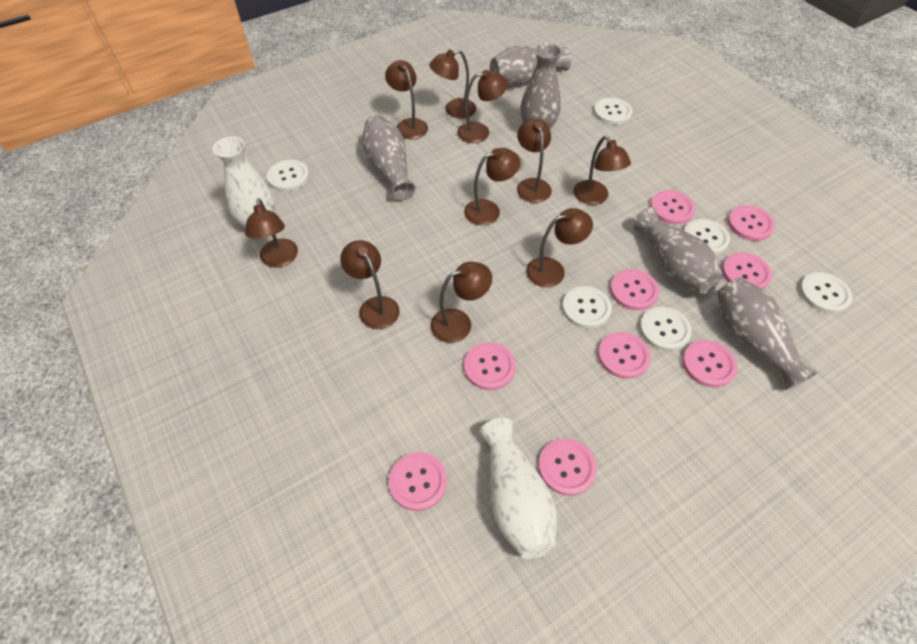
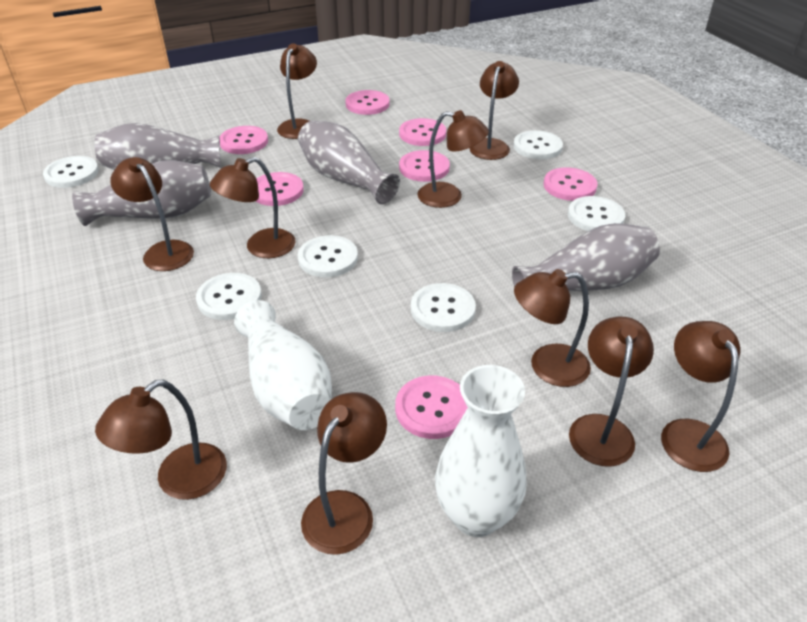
grey vase: [362,115,416,201] [490,46,571,85] [520,43,562,129] [633,207,723,294] [717,278,818,390] = 5 -> [72,160,211,226] [95,123,221,170] [298,121,400,204] [512,223,660,291] = 4
pink button: [389,452,447,511] [464,342,516,390] [538,438,597,496] [598,332,651,379] [610,269,659,310] [650,190,695,225] [682,340,737,388] [722,253,772,289] [728,205,775,241] = 9 -> [219,126,268,154] [256,172,304,206] [345,90,390,115] [395,375,468,439] [399,118,446,146] [399,150,450,182] [544,167,598,201] = 7

